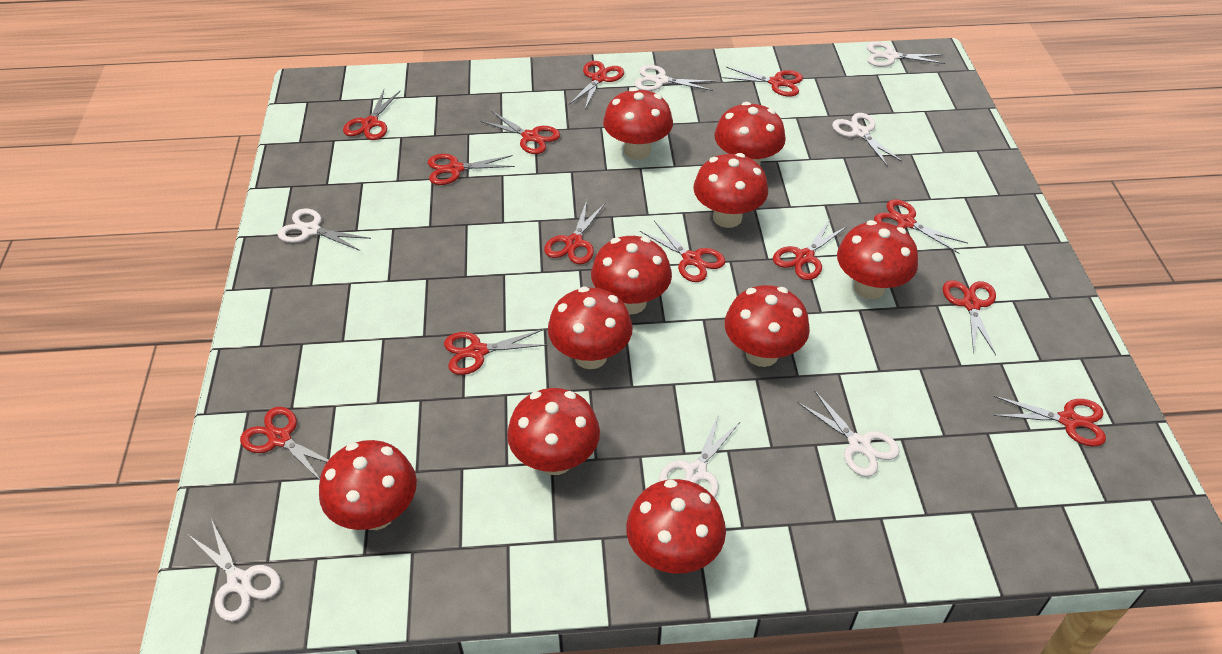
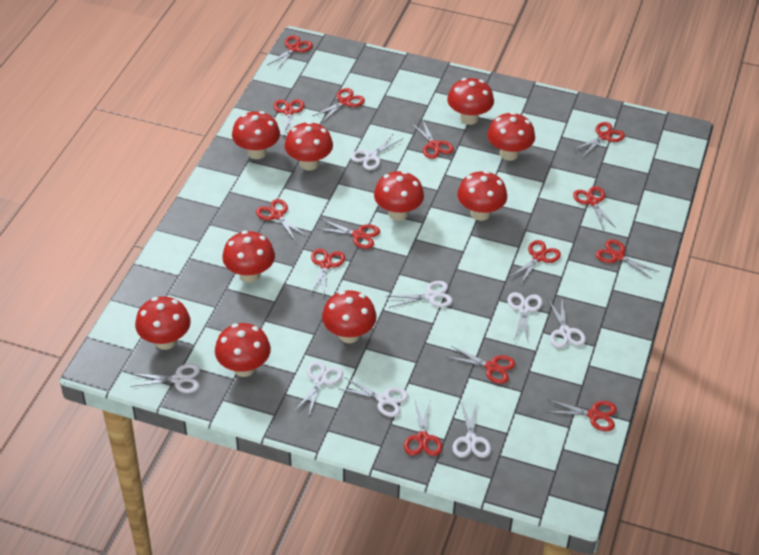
red scissors: [240,407,328,480] [343,90,400,140] [428,154,515,185] [444,329,547,375] [480,111,560,154] [544,200,605,264] [569,61,624,109] [640,221,725,282] [722,67,803,97] [773,219,848,280] [874,199,968,254] [943,280,996,355] [994,396,1106,447] = 13 -> [256,199,306,242] [267,35,313,70] [274,99,304,137] [310,248,345,295] [313,88,365,123] [318,219,380,249] [404,401,442,456] [411,119,454,159] [446,346,516,384] [509,240,561,284] [546,400,617,432] [573,122,625,157] [573,186,616,230] [596,239,659,279] = 14
white scissors: [189,519,281,621] [278,209,371,251] [635,65,715,91] [659,414,741,498] [798,390,900,477] [832,113,903,167] [867,42,945,67] = 7 -> [130,364,200,393] [294,361,343,415] [338,377,408,417] [351,133,403,170] [386,281,453,308] [453,401,491,458] [507,292,543,344] [548,299,586,348] = 8

